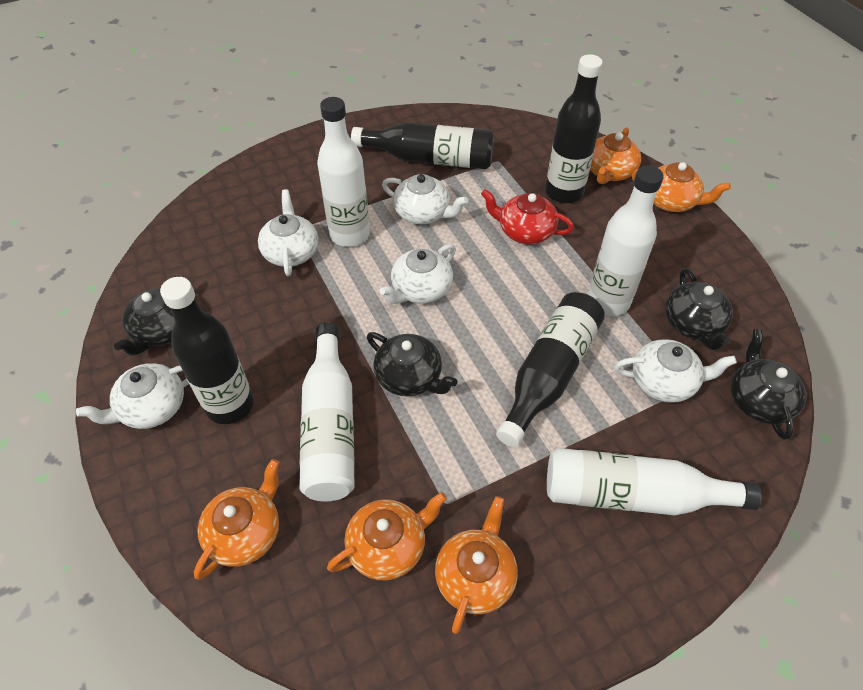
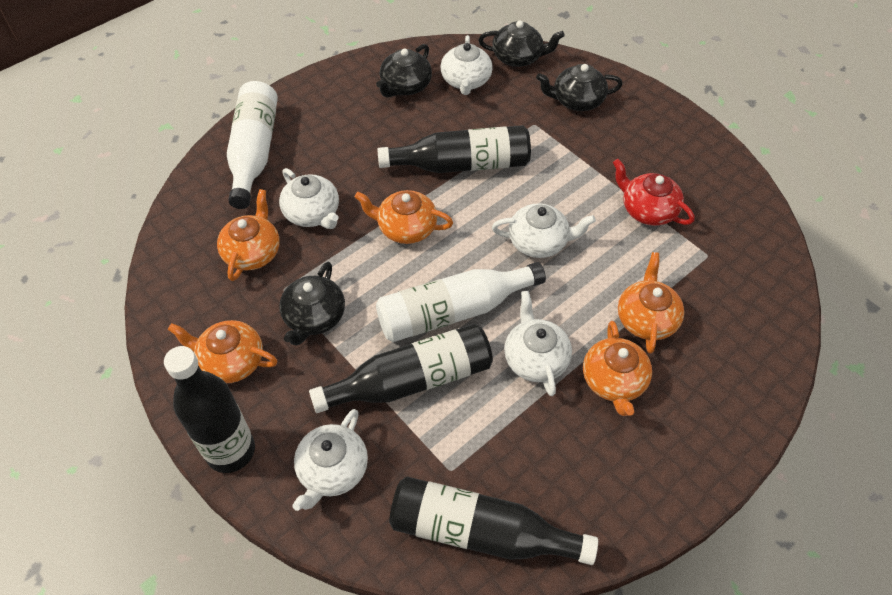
white bottle: [299,323,355,501] [317,97,370,247] [547,448,762,516] [587,165,664,316] = 4 -> [227,81,278,209] [376,262,546,342] = 2

